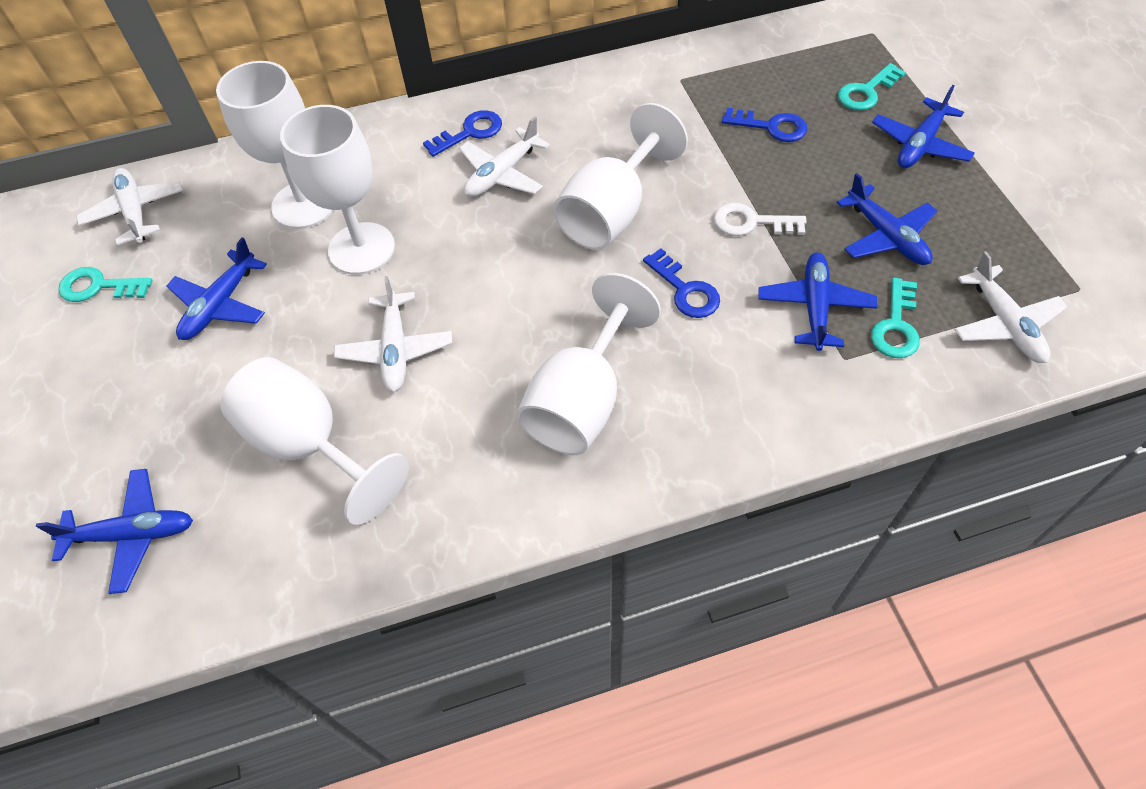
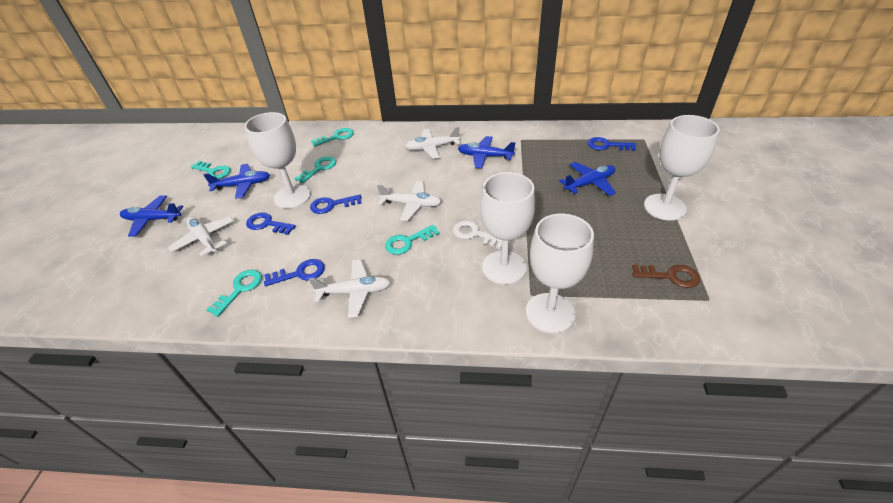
blue key: [423,110,502,157] [643,248,720,318] [722,108,807,142] = 3 -> [246,212,296,235] [264,259,325,286] [310,195,362,214] [588,137,636,151] = 4
blue plane: [36,469,193,594] [166,237,267,340] [758,252,878,351] [837,173,937,265] [872,85,975,168] = 5 -> [120,195,184,237] [203,164,270,199] [458,136,516,168] [559,162,616,196] = 4
brown key: none = 0 -> [632,265,700,288] = 1
turquoise key: [58,267,153,302] [838,63,906,111] [871,278,920,358] = 3 -> [191,161,231,179] [207,269,262,317] [295,156,336,183] [311,128,354,147] [385,225,440,255] = 5
white goblet: [216,61,333,229] [221,357,409,525] [280,105,395,275] [516,273,661,455] [553,103,688,250] = 5 -> [244,112,311,209] [480,172,535,285] [526,213,594,333] [644,115,720,221] = 4

